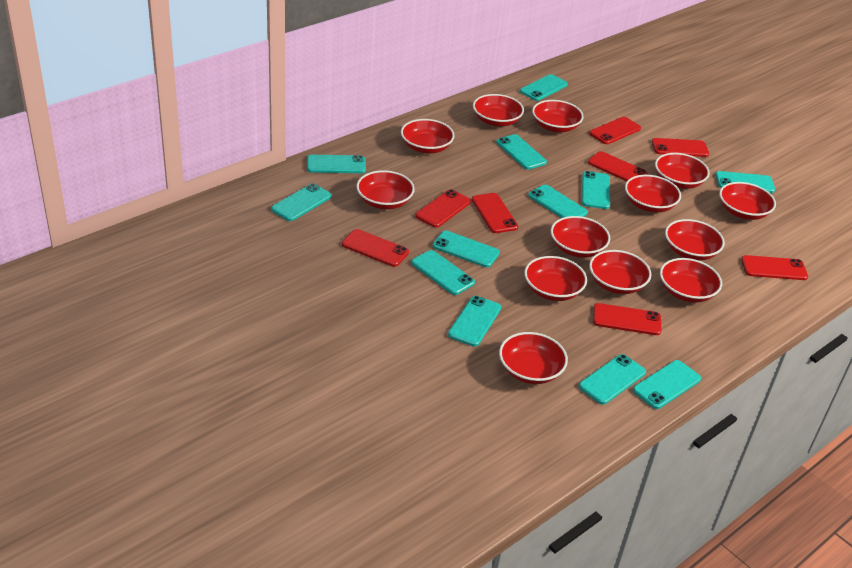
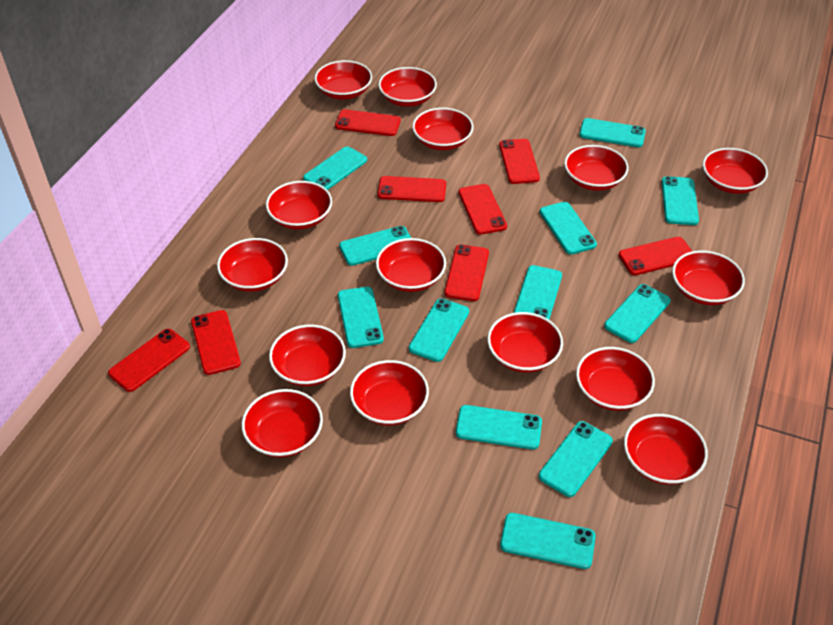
red bowl: [356,170,415,209] [401,119,455,153] [473,94,524,127] [499,332,568,384] [524,256,587,301] [532,100,584,132] [551,216,610,258] [589,250,652,294] [625,175,681,212] [655,153,710,189] [660,258,722,303] [665,219,725,261] [719,182,776,220] = 13 -> [217,238,288,292] [241,389,323,457] [266,181,332,230] [269,325,346,386] [314,60,372,100] [350,360,429,425] [376,238,446,292] [378,67,437,107] [412,108,474,150] [487,312,563,373] [564,145,629,191] [576,347,655,411] [624,414,708,485] [672,250,745,305] [703,148,768,194] = 15

